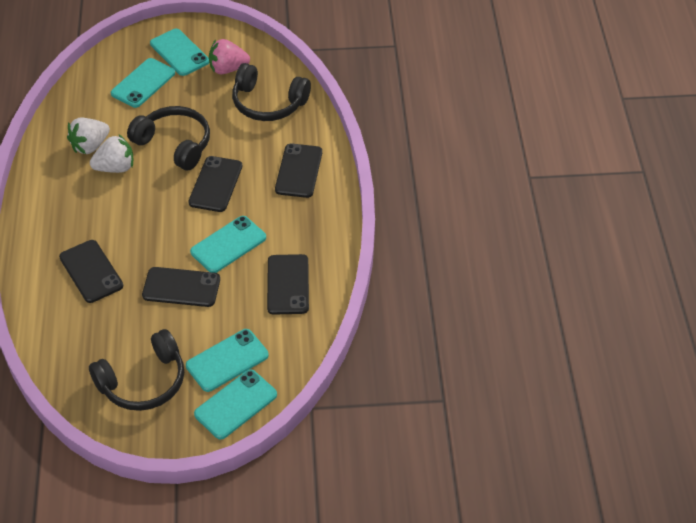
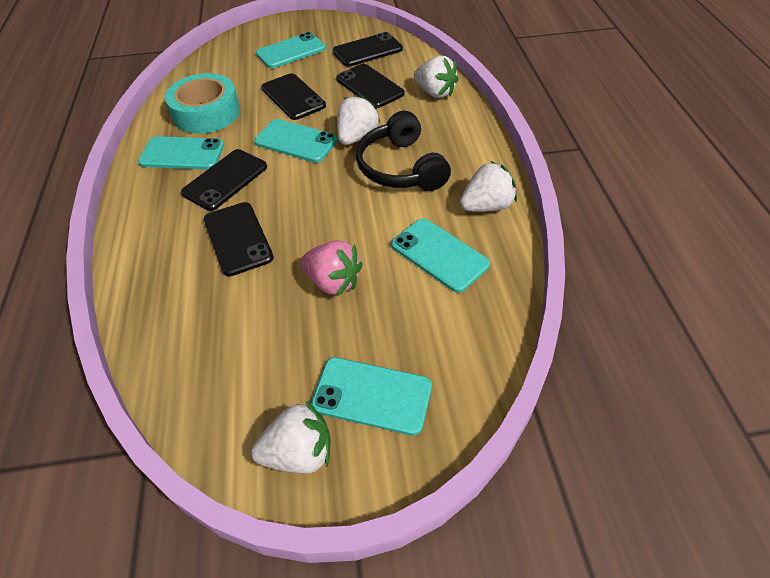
black headphones: [89,329,184,411] [127,106,210,170] [232,63,311,121] = 3 -> [356,111,451,191] = 1
turquoise tape: none = 0 -> [165,73,240,134] = 1
white strawberry: [67,118,110,154] [90,135,133,173] = 2 -> [251,401,331,474] [337,94,380,145] [414,56,459,98] [460,161,517,212] = 4

